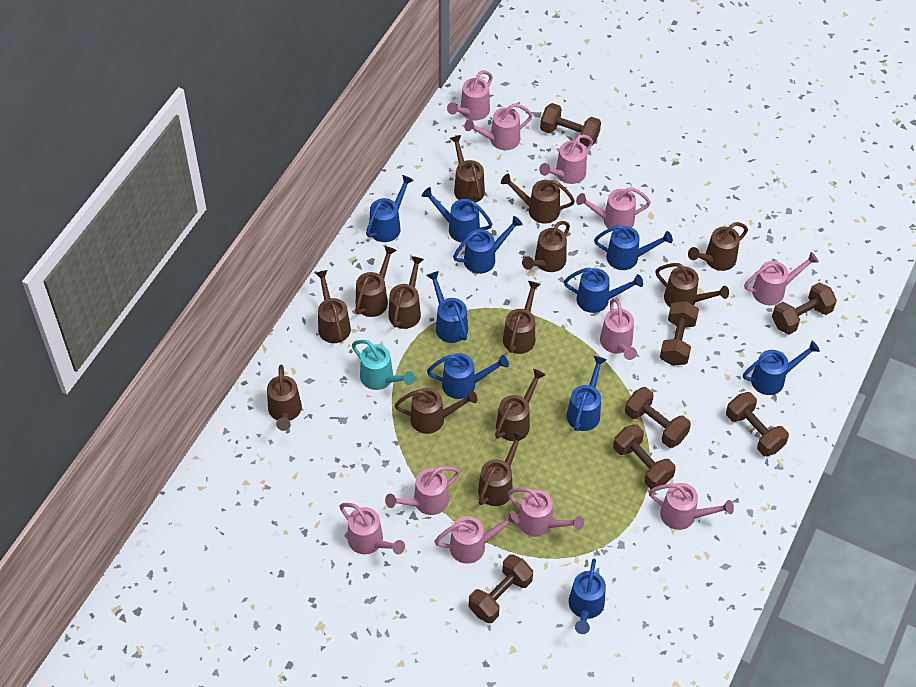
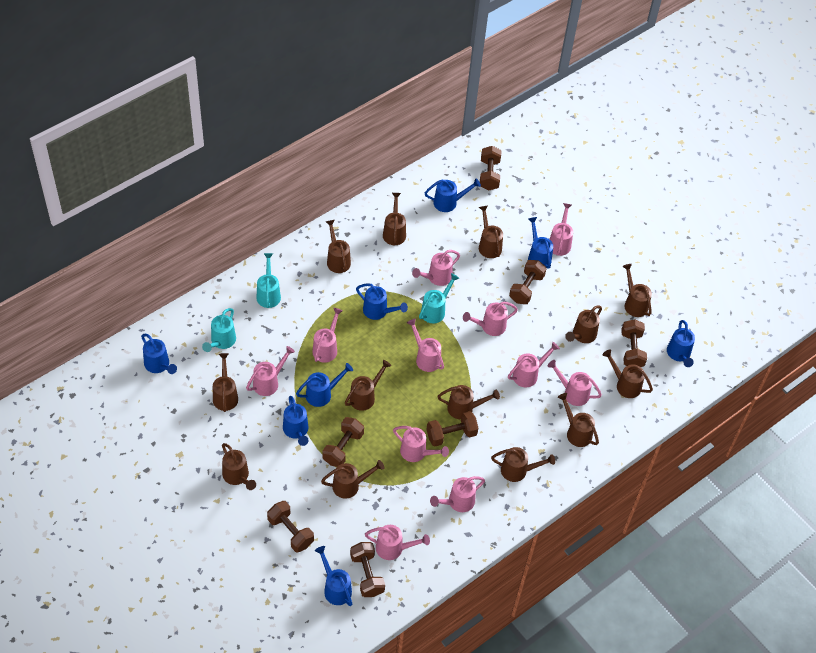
blue watering can: [366,175,414,242] [422,187,492,243] [427,271,468,343] [427,353,509,399] [453,216,523,274] [564,267,643,313] [567,356,607,431] [569,558,606,634] [594,225,673,270] [743,341,820,395] = 10 -> [141,334,177,374] [283,396,308,446] [296,363,353,407] [315,546,352,606] [356,283,408,320] [425,179,481,212] [528,217,553,269] [667,320,695,367] = 8
turquoise watering can: [352,340,415,390] = 1 -> [202,308,236,352] [257,253,281,308] [419,273,459,323] = 3

